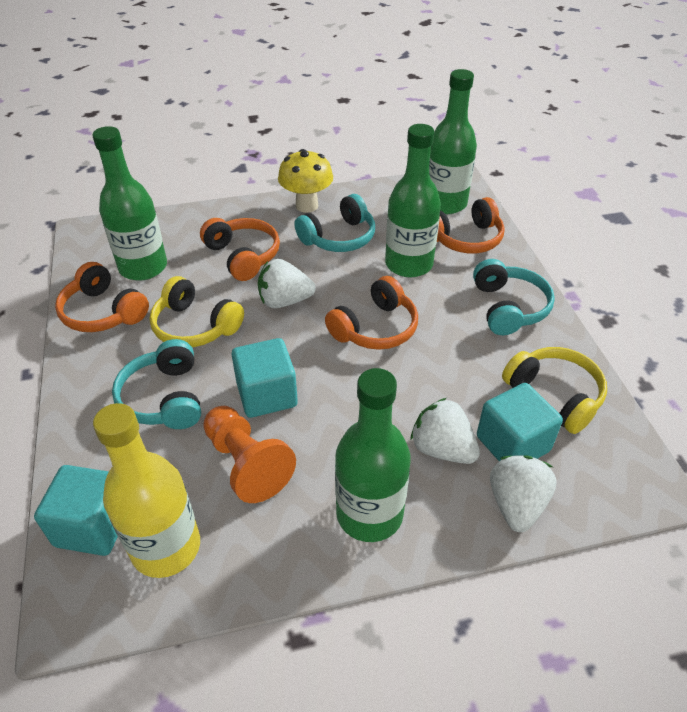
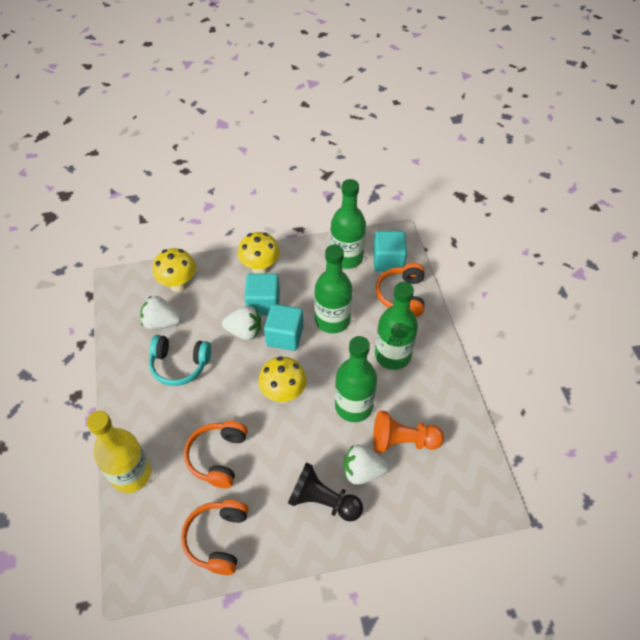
black pawn: none = 0 -> [288,462,363,522] = 1
orange headphones: [55,262,149,332] [200,218,280,281] [325,276,418,350] [437,197,505,253] = 4 -> [181,500,249,575] [184,421,248,488] [376,263,424,317] = 3
turquoise headphones: [112,339,201,429] [294,194,375,252] [473,259,555,335] = 3 -> [149,335,211,386] = 1
yellow headphones: [149,276,244,347] [502,347,607,434] = 2 -> none = 0
yellow mushroom: [278,149,333,213] = 1 -> [153,248,196,292] [238,232,280,273] [258,357,307,403] = 3

